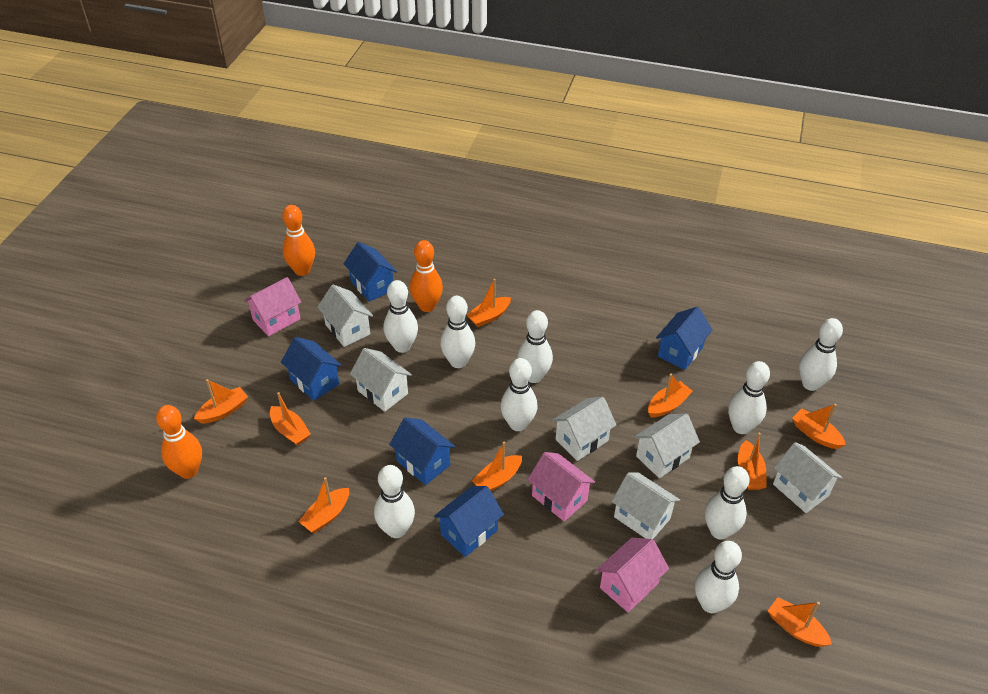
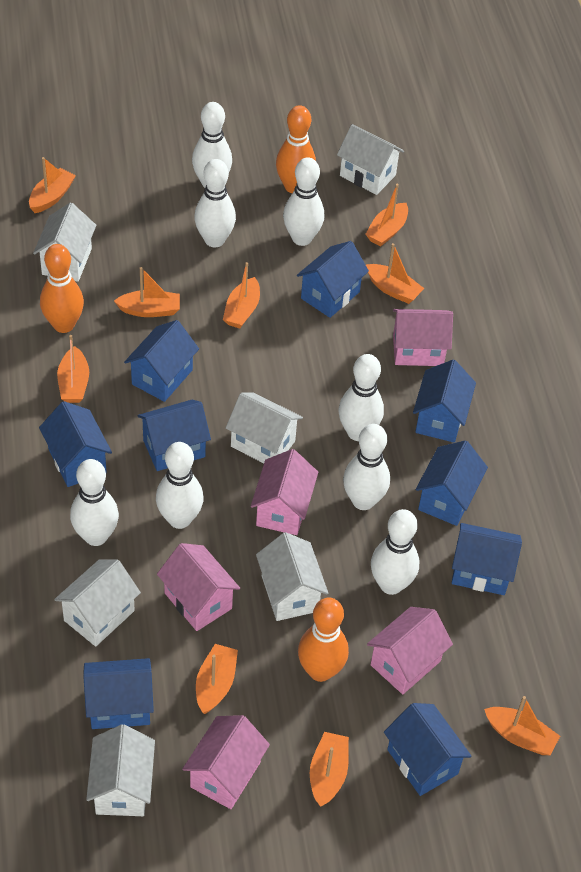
blue house: [281,337,342,401] [344,242,397,302] [389,417,455,485] [434,486,504,557] [656,307,713,370] = 5 -> [39,401,112,487] [83,658,154,729] [124,320,199,402] [137,400,211,471] [297,241,369,318] [384,703,472,796] [413,360,476,443] [416,440,488,526] [452,523,522,595] = 9
pink house: [244,277,301,336] [527,452,595,522] [597,538,669,612] = 3 -> [157,543,240,631] [182,715,270,809] [251,449,318,535] [367,607,453,694] [393,309,453,366] = 5
white bowling pin: [374,465,415,538] [384,280,418,353] [440,296,475,368] [501,358,538,431] [517,310,553,383] [695,541,742,613] [705,466,750,540] [728,361,770,434] [799,318,843,391] = 9 -> [70,459,119,546] [156,442,203,529] [192,102,232,188] [194,159,236,247] [283,158,324,246] [339,354,384,441] [343,424,390,510] [371,509,419,595] = 8

